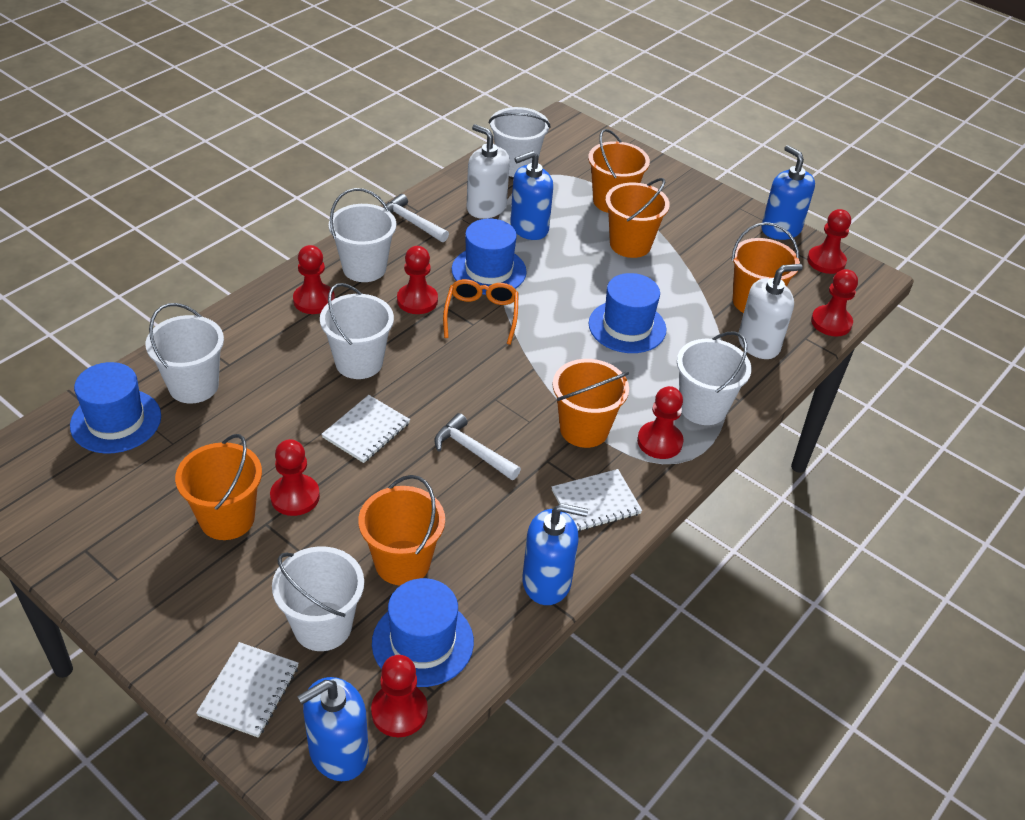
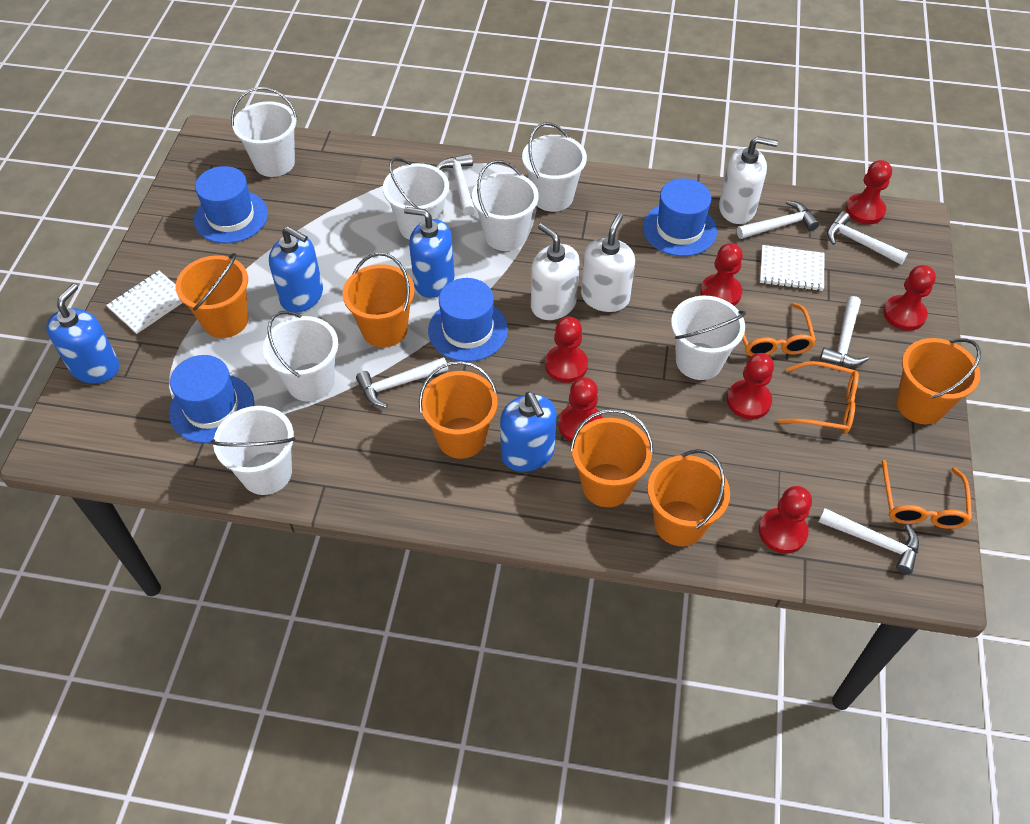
orange glasses: [443,279,519,345] = 1 -> [742,303,816,356] [778,361,859,433] [882,460,972,529] = 3
white bucket: [146,303,224,403] [272,546,364,651] [320,283,394,379] [329,188,396,282] [489,107,551,177] [677,331,752,425] = 6 -> [211,406,295,495] [231,87,297,177] [263,311,338,401] [383,157,449,240] [472,160,539,251] [522,122,587,212] [671,296,746,380] = 7
white hammer: [383,194,449,242] [434,413,521,480] = 2 -> [356,357,448,408] [436,154,475,215] [737,200,819,239] [819,508,919,575] [820,296,869,366] [827,211,908,265] = 6
white notebook: [196,642,299,738] [321,395,410,463] [552,469,642,532] = 3 -> [106,271,183,334] [760,245,825,291] = 2
white soap dispenser: [467,124,510,219] [738,264,803,359] = 2 -> [531,223,580,320] [581,213,635,312] [719,136,778,224] = 3

